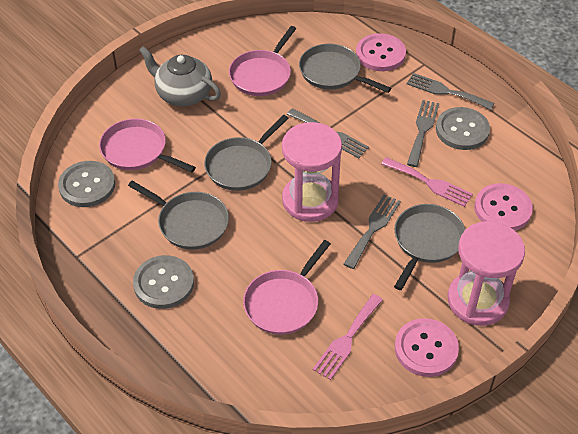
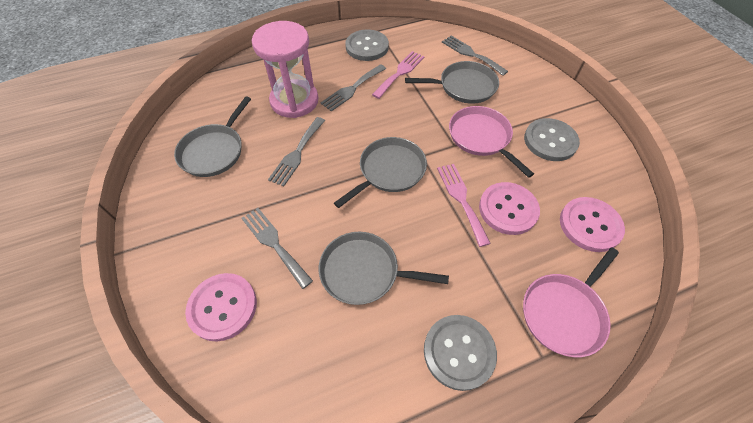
grey teapot: [139,46,221,106] = 1 -> none = 0
pink hourglass: [282,122,342,222] [448,221,525,326] = 2 -> [252,21,318,118] = 1
pink pan: [99,119,196,172] [229,26,296,96] [243,240,331,335] = 3 -> [449,106,534,178] [523,247,619,357] = 2

